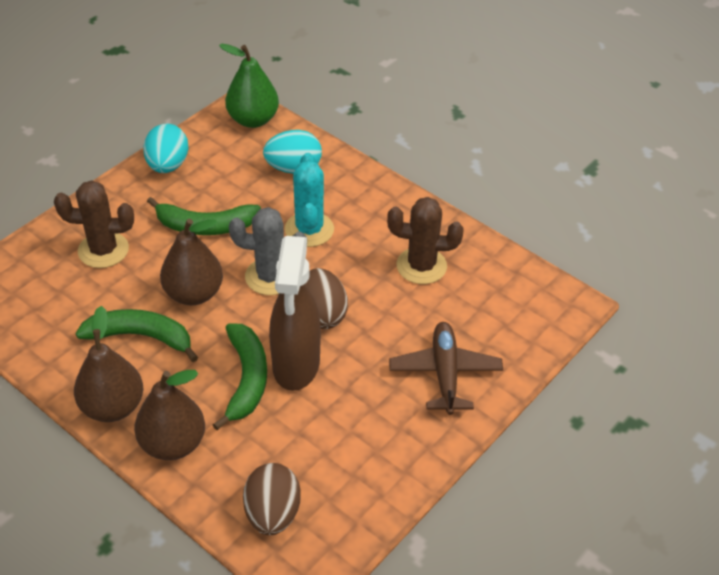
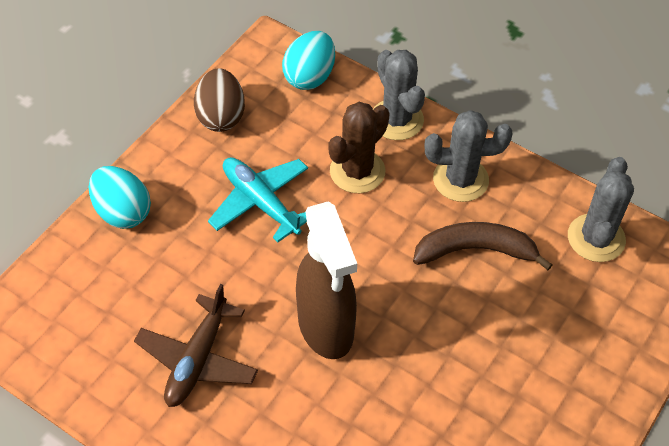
brown banana: none = 0 -> [413,222,552,270] = 1
brown cactus: [54,181,134,268] [387,197,464,284] = 2 -> [328,102,390,193] = 1
brown egg: [243,463,301,535] [305,268,348,329] = 2 -> [194,68,245,132] = 1
brown pear: [74,306,143,422] [134,370,205,460] [160,219,223,305] = 3 -> none = 0
green banana: [75,309,198,362] [147,197,261,235] [213,323,267,430] = 3 -> none = 0
green pear: [219,44,279,128] = 1 -> none = 0
grey cactus: [229,207,306,295] = 1 -> [373,50,425,140] [425,110,513,202] [568,157,634,262] = 3
turquoise cactus: [285,153,334,247] = 1 -> none = 0
turquoise plane: none = 0 -> [208,157,308,242] = 1

